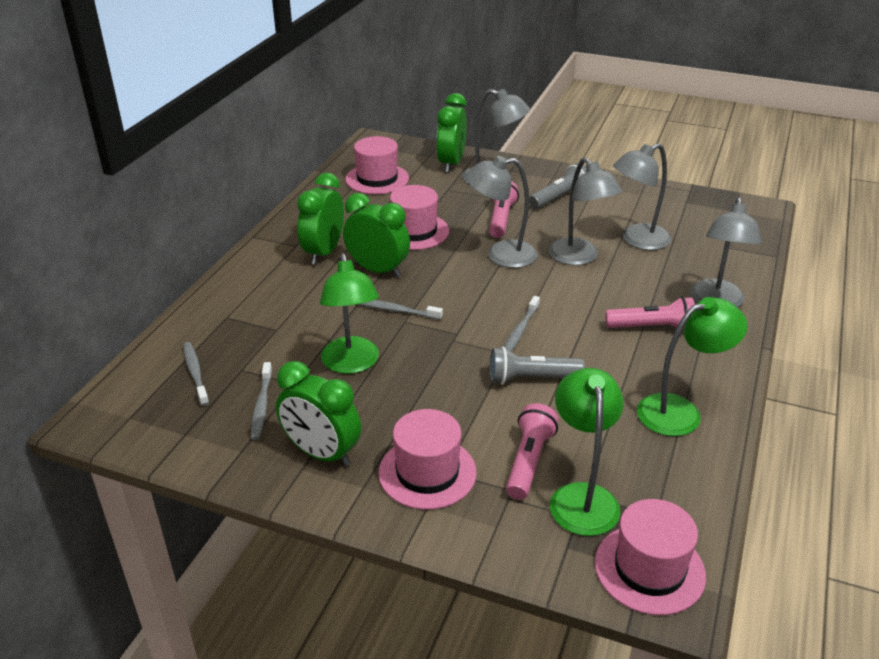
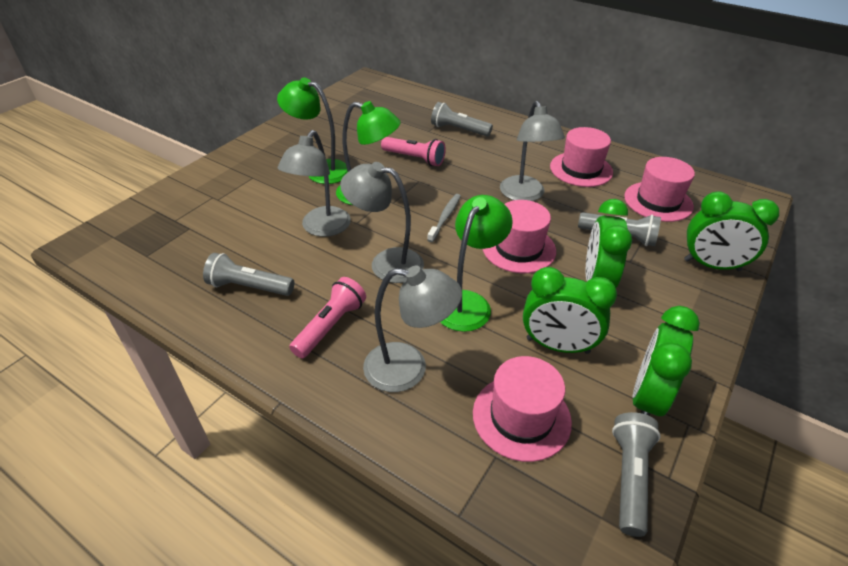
grey flashlight: [490,347,585,385] [529,163,586,209] = 2 -> [203,253,294,296] [431,102,493,137] [578,212,661,246] [612,412,661,537] = 4
grey lamp: [462,89,530,185] [466,156,537,268] [548,157,622,265] [613,143,671,250] [690,197,762,308] = 5 -> [278,130,351,237] [340,162,424,283] [363,266,462,392] [500,101,565,201] = 4
grey toothbrush: [183,342,209,406] [251,362,272,440] [358,300,443,320] [504,296,540,352] = 4 -> [427,194,461,242] = 1
pink flashlight: [489,181,519,238] [506,403,559,500] [605,297,695,332] = 3 -> [289,277,366,358] [381,137,446,166] = 2

